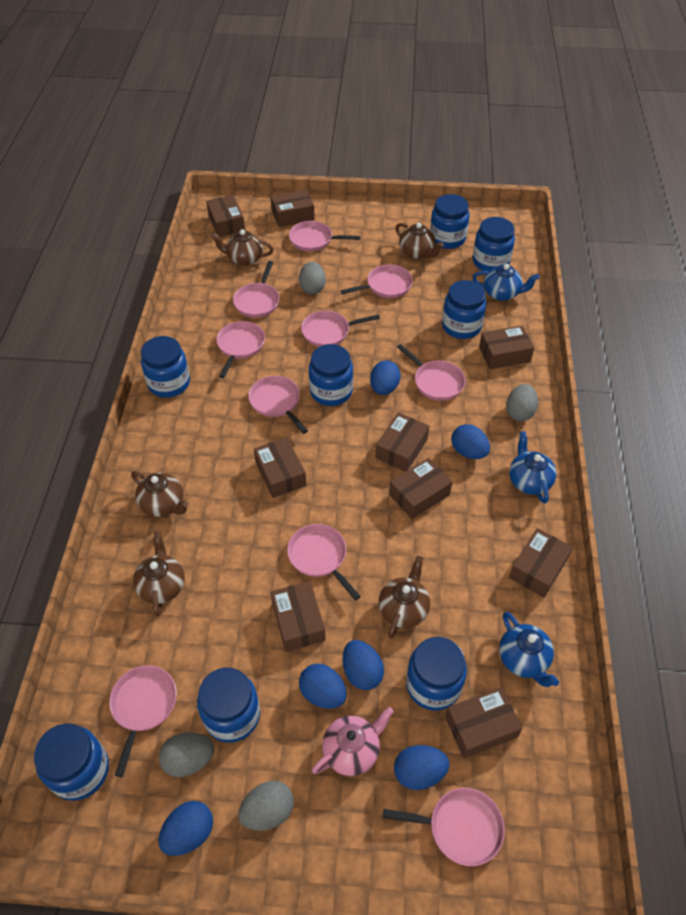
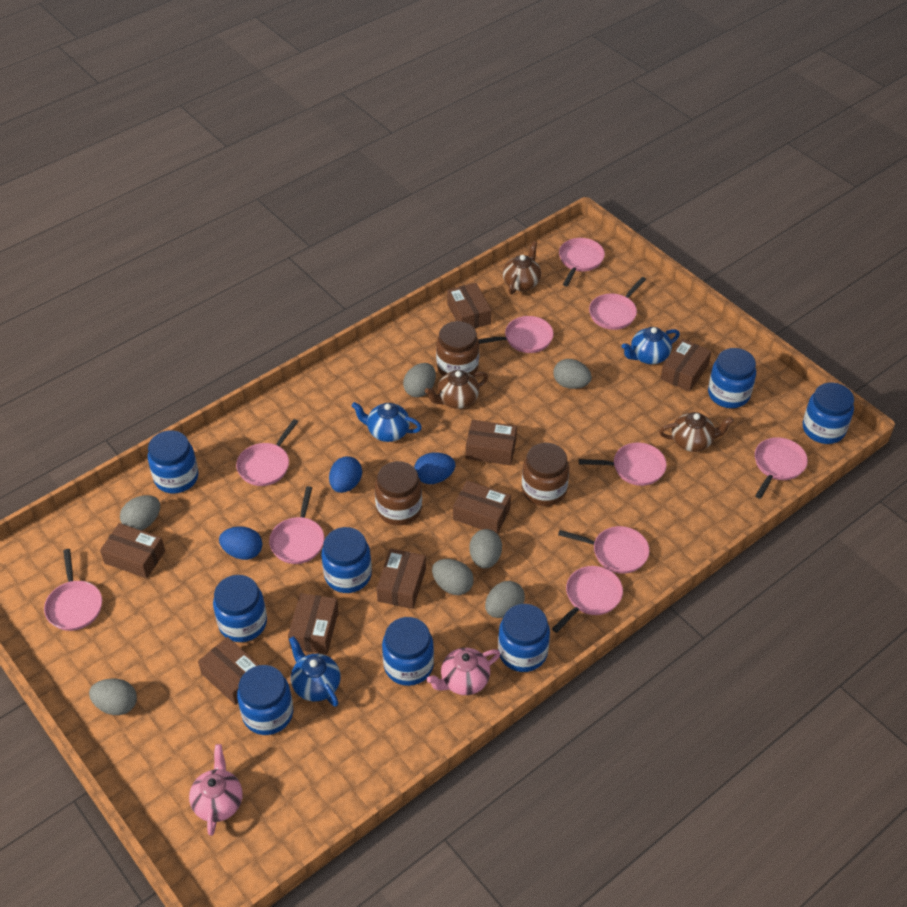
blue egg: [158,801,213,856] [299,664,347,709] [343,640,384,690] [370,360,401,395] [394,745,449,790] [451,424,490,459] = 6 -> [219,526,262,560] [329,456,362,493] [414,452,455,484] = 3
brown box: [206,195,245,237] [254,437,306,498] [271,189,315,227] [271,581,326,652] [375,412,429,472] [389,458,452,519] [445,687,523,758] [479,326,534,369] [509,528,573,598] = 9 -> [100,523,165,578] [198,637,259,705] [288,593,339,654] [376,548,426,609] [447,283,491,328] [453,481,511,534] [466,420,517,465] [660,339,712,392] = 8
brown jar: none = 0 -> [375,461,422,525] [436,321,479,376] [522,443,569,506] = 3
brown teapot: [131,471,188,517] [133,531,185,616] [211,229,274,266] [379,556,430,639] [396,223,444,259] = 5 -> [425,370,488,409] [503,241,541,294] [659,412,734,452] = 3
grey egg: [159,732,214,777] [238,781,294,831] [299,262,326,294] [506,384,538,421] = 4 -> [89,678,137,715] [120,495,160,530] [403,363,436,397] [432,559,474,595] [469,529,502,569] [485,581,525,618] [553,359,592,389] = 7
pink teapot: [312,707,394,776] = 1 -> [189,744,242,836] [427,648,500,695] = 2

